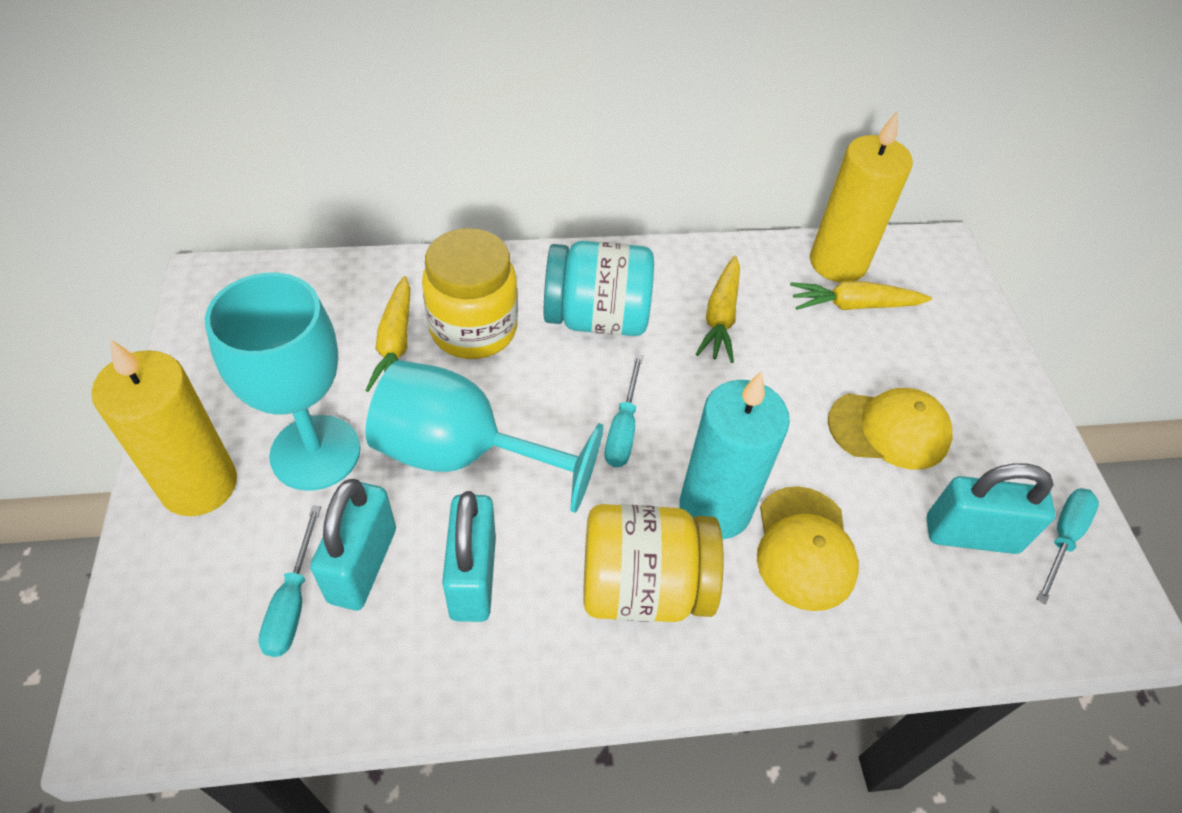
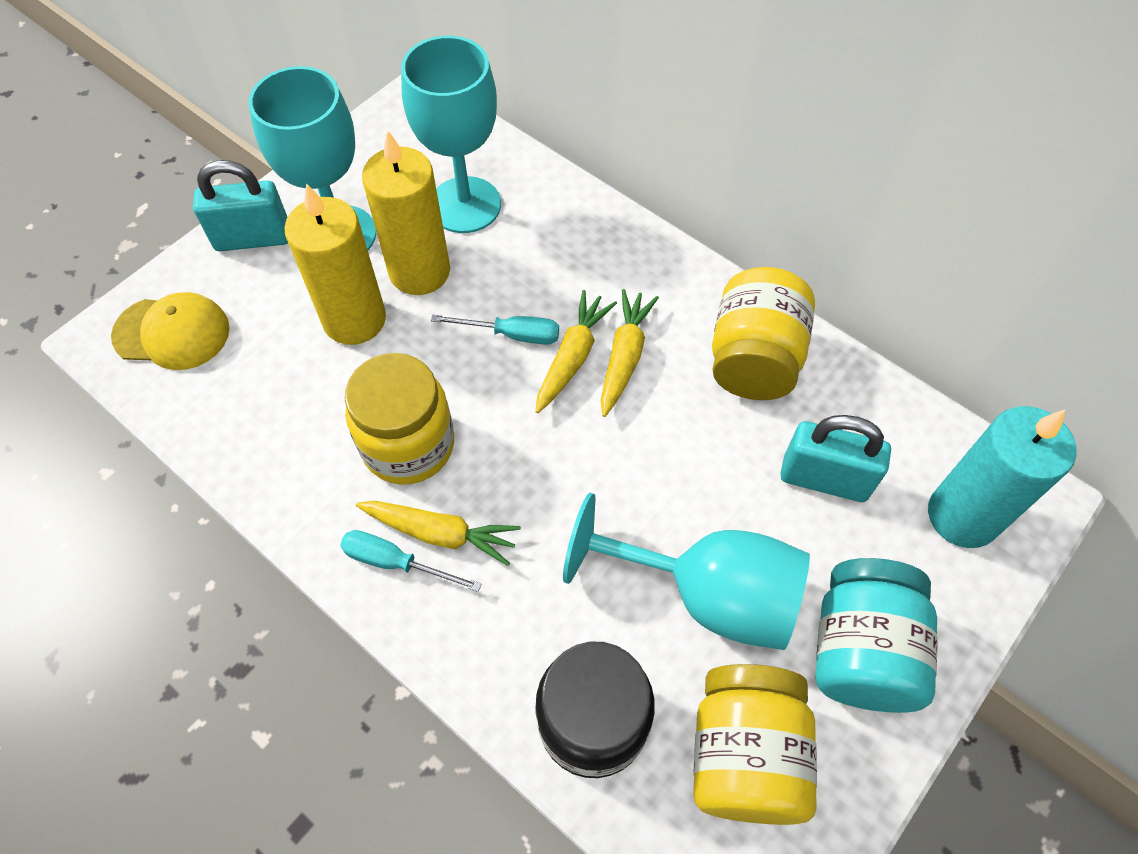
black jar: none = 0 -> [535,641,655,778] = 1
turquoise goblet: [205,273,361,491] [366,360,604,513] = 2 -> [249,66,376,250] [401,36,501,233] [563,493,810,650] = 3
turquoise padlock: [310,479,396,610] [442,491,496,622] [926,463,1056,554] = 3 -> [193,160,288,251] [780,415,891,502] = 2
turquoise screwdriver: [259,505,321,657] [605,354,643,467] [1037,488,1099,604] = 3 -> [340,530,481,592] [431,315,559,345] = 2
yellow cap: [757,486,859,611] [828,388,953,470] = 2 -> [111,292,230,370] = 1
yellow jar: [422,228,518,359] [583,504,724,622] = 2 -> [345,353,454,485] [693,664,817,825] [712,267,815,400] = 3

